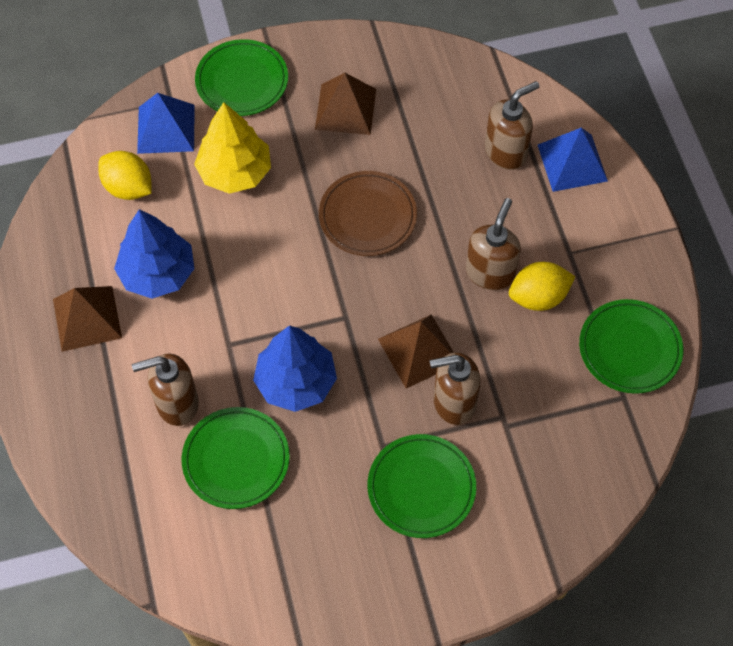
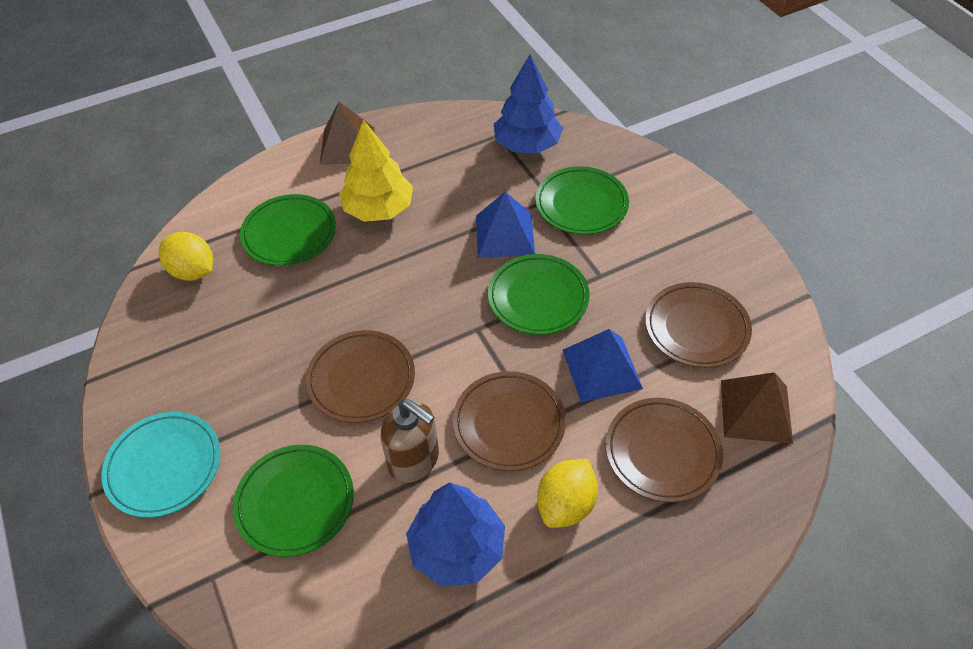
brown plate: [319,171,417,256] = 1 -> [306,330,415,423] [453,371,566,471] [606,398,723,503] [645,282,752,368] = 4
brown pyramid: [53,286,122,352] [315,73,376,135] [378,314,453,388] = 3 -> [320,102,375,165] [721,372,793,444] = 2
brown soap dispenser: [132,353,199,426] [430,352,481,425] [466,198,521,290] [485,81,540,170] = 4 -> [381,399,439,483] = 1
turquoise plate: none = 0 -> [102,412,221,518] = 1

